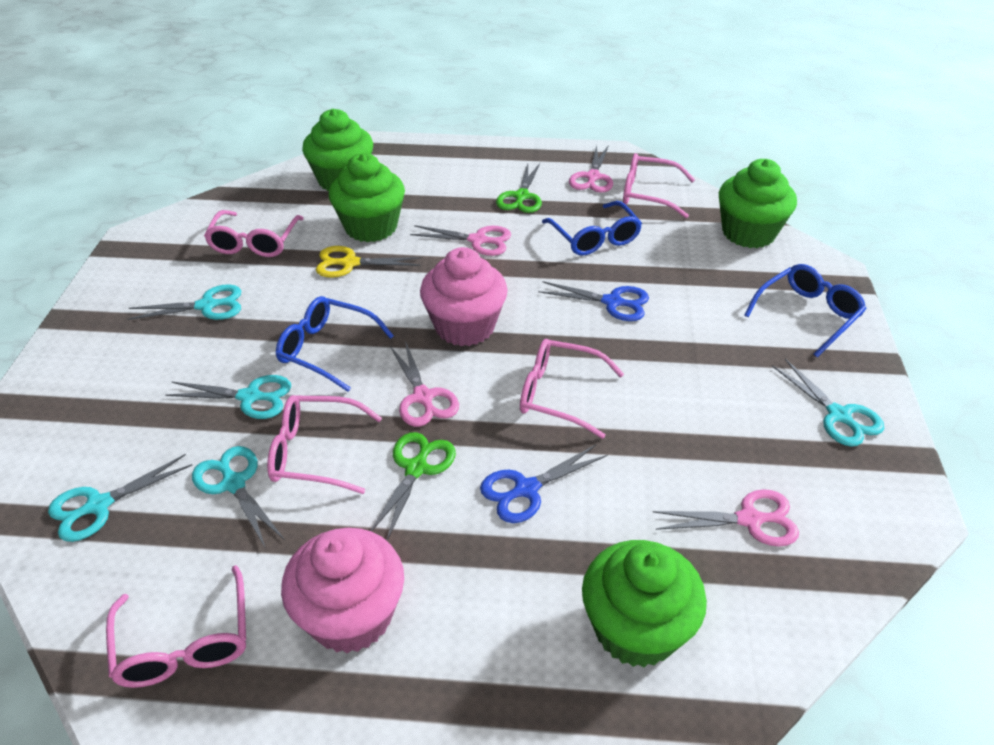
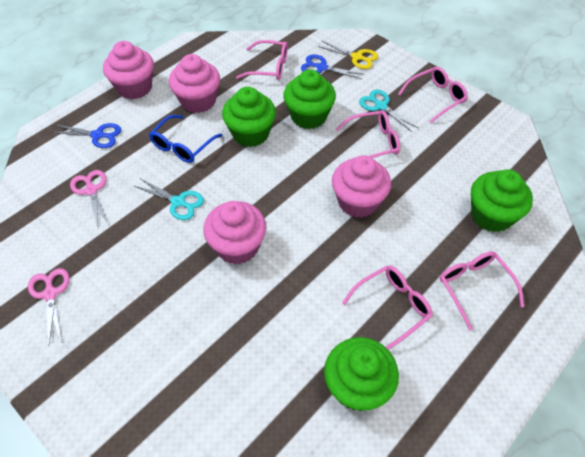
blue glasses: [276,296,394,392] [542,201,642,256] [744,264,866,357] = 3 -> [149,115,223,163] = 1
green scissors: [370,432,456,541] [496,163,542,213] = 2 -> none = 0
pink cupcake: [281,528,404,653] [420,247,507,346] = 2 -> [103,41,154,99] [169,54,220,113] [203,201,266,264] [332,155,391,218] = 4
pink scissors: [390,341,459,427] [410,225,511,256] [569,145,613,193] [653,489,799,547] = 4 -> [28,268,70,346] [70,170,109,227] = 2
turquoise scissors: [48,454,192,542] [128,284,241,320] [165,375,291,419] [192,446,285,549] [772,359,884,447] = 5 -> [134,178,204,220] [359,90,418,132] = 2

